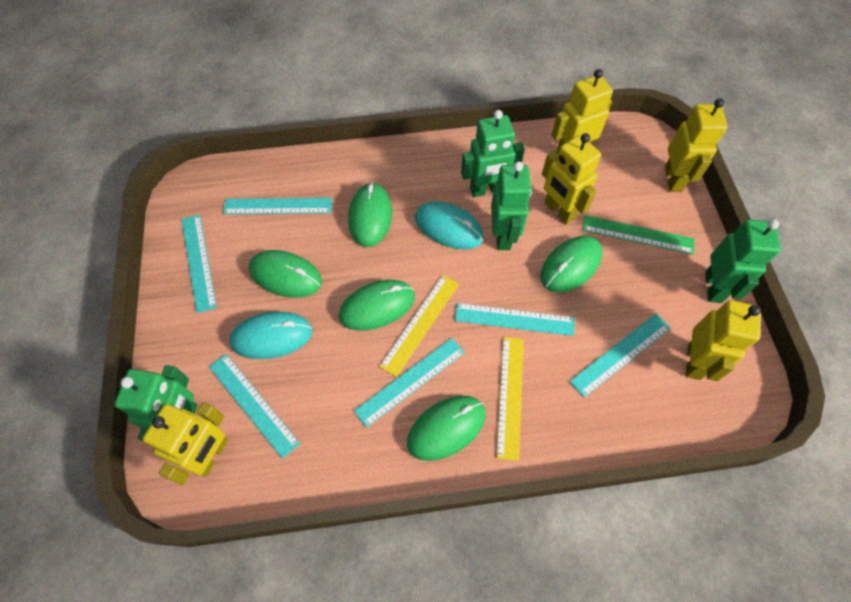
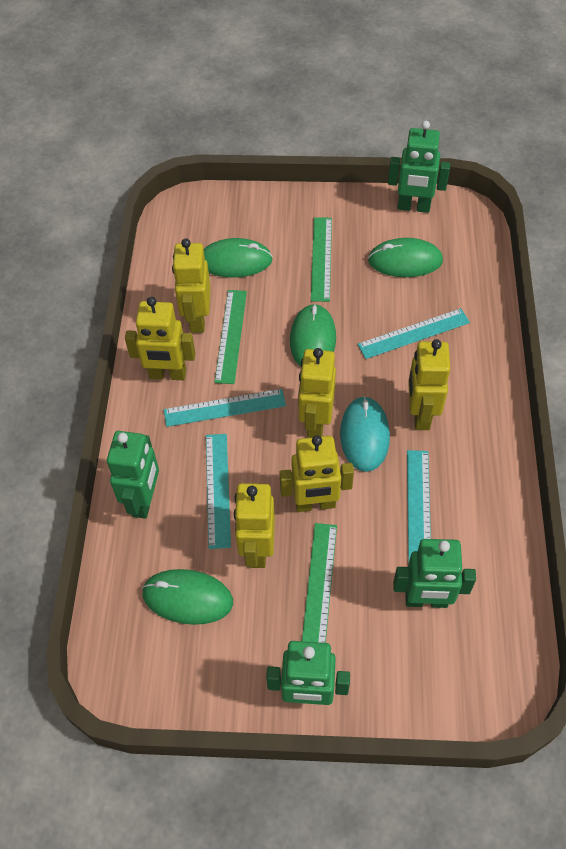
green mouse: [249,250,322,298] [339,280,415,331] [348,182,392,247] [407,396,485,461] [540,236,602,293] = 5 -> [142,569,233,625] [203,238,273,278] [290,303,336,367] [368,238,443,277] = 4
green ruler: [582,215,695,255] = 1 -> [214,290,247,384] [302,523,337,643] [311,217,332,302] = 3
turquoise mouse: [229,312,312,359] [415,201,484,249] = 2 -> [340,396,390,472] = 1
turquoise ruler: [181,215,217,313] [209,354,300,459] [223,198,332,214] [354,338,465,428] [455,303,575,336] [570,314,671,397] = 6 -> [164,389,286,427] [206,434,231,549] [358,308,470,359] [407,450,431,564] = 4
yellow robot: [142,402,228,485] [542,133,601,224] [552,69,613,154] [665,98,728,192] [686,300,761,381] = 5 -> [125,297,196,380] [172,238,211,333] [234,483,275,568] [280,435,354,512] [298,348,336,438] [408,339,450,430] = 6
yellow ruler: [379,275,459,377] [496,337,524,461] = 2 -> none = 0

